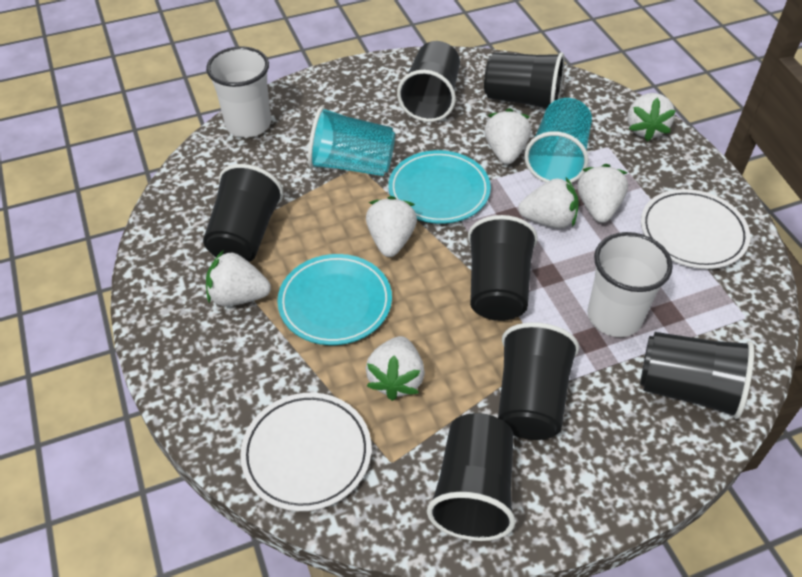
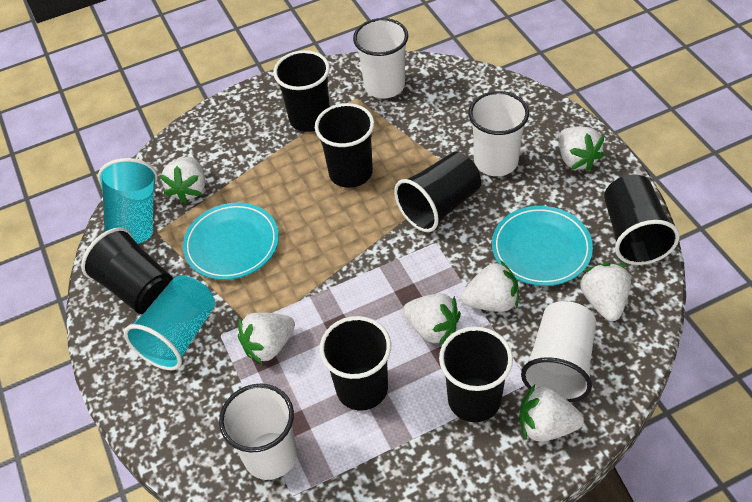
white cup: [206,46,271,137] [587,232,673,337] = 2 -> [219,384,297,480] [353,18,408,98] [468,91,529,176] [521,301,596,402] = 4
white plate: [240,393,371,511] [641,189,750,269] = 2 -> none = 0

